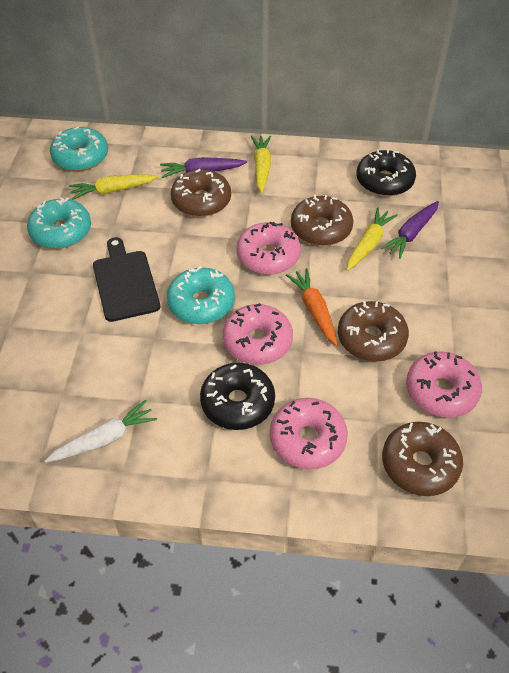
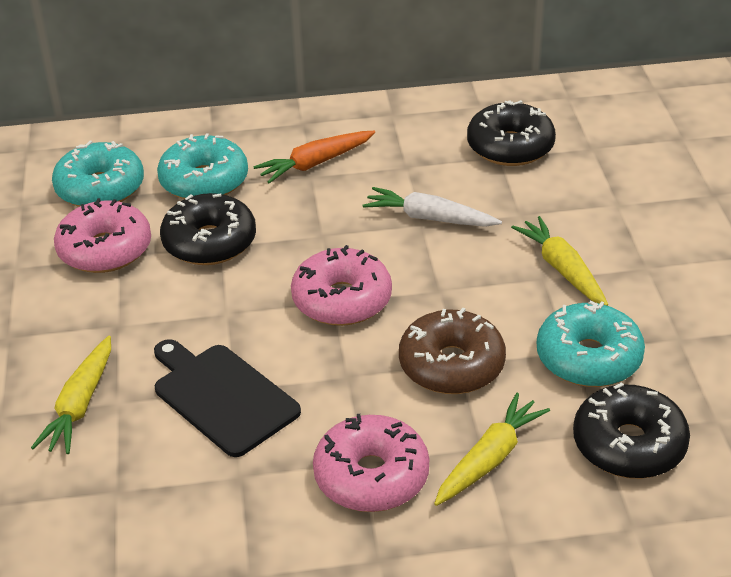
black donut: [200,363,275,430] [357,149,416,196] = 2 -> [160,193,256,265] [467,100,556,166] [573,382,690,479] = 3
brown donut: [171,169,231,217] [291,195,353,246] [338,301,409,362] [382,422,463,496] = 4 -> [399,308,506,394] = 1
pink donut: [222,303,293,365] [237,222,301,274] [270,398,348,469] [406,352,482,418] = 4 -> [54,198,151,273] [291,245,392,326] [313,414,429,512] = 3
purple carrot: [160,157,247,178] [381,201,439,259] = 2 -> none = 0

